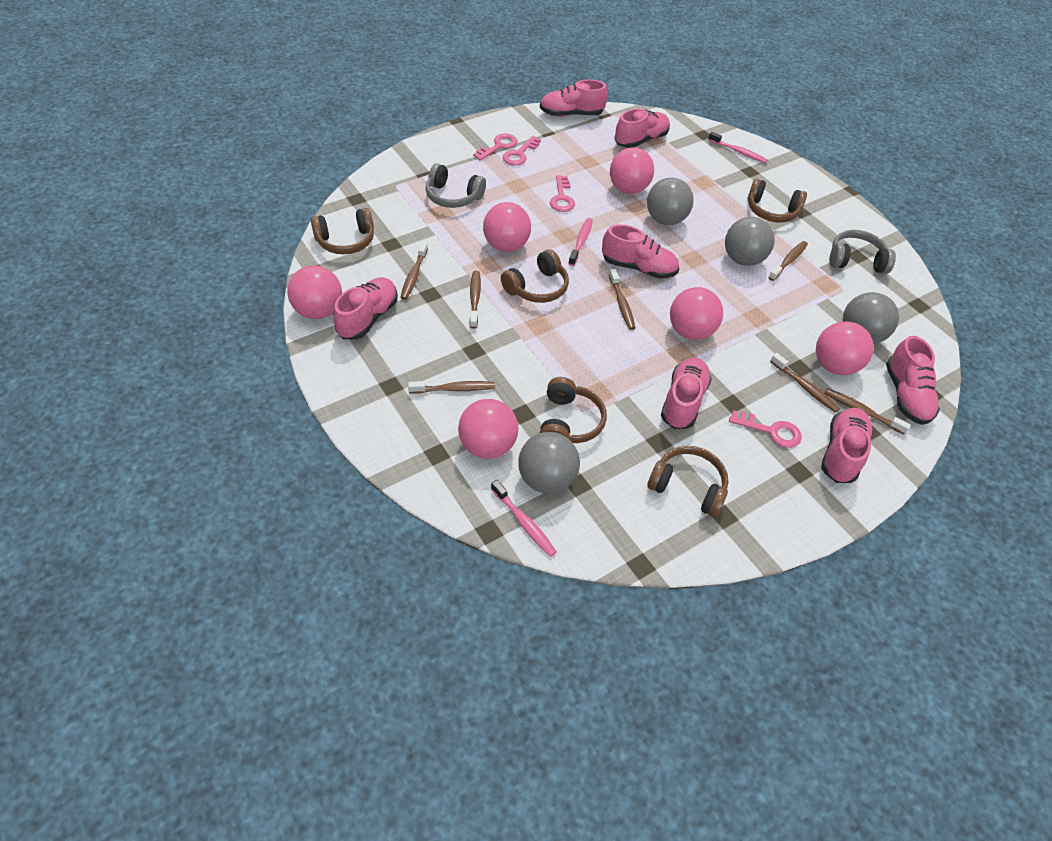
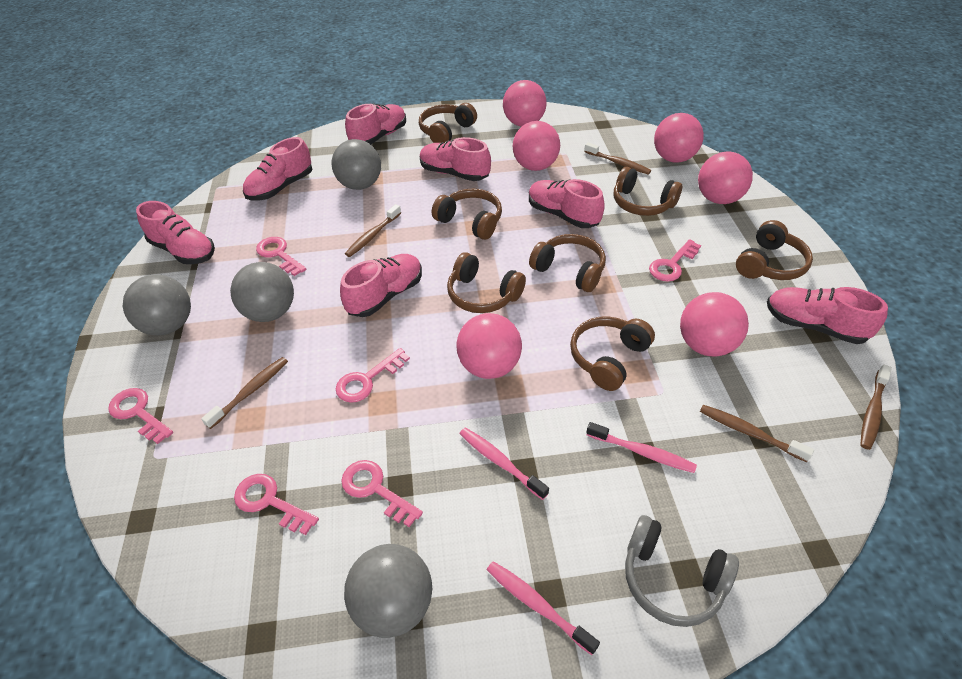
brown headphones: [311,208,374,254] [501,249,569,303] [540,377,607,443] [647,446,728,517] [747,179,807,223] = 5 -> [419,103,477,143] [432,189,502,240] [447,252,526,313] [529,234,606,292] [570,316,655,391] [614,167,682,216] [736,220,813,280] = 7
brown toothbrush: [400,242,428,300] [408,381,495,394] [469,271,481,329] [609,269,635,330] [768,241,808,281] [770,353,840,413] [824,388,911,434] = 7 -> [201,357,288,429] [345,204,401,257] [584,142,651,175] [700,405,814,462] [860,364,892,450] = 5
grey headphones: [425,163,486,208] [830,230,896,274] = 2 -> [625,515,739,627] = 1
pink key: [473,134,518,161] [502,136,541,166] [550,175,575,212] [729,410,802,448] = 4 -> [108,388,173,444] [234,474,319,535] [256,237,307,276] [336,348,410,403] [341,460,423,527] [649,239,701,282] = 6

